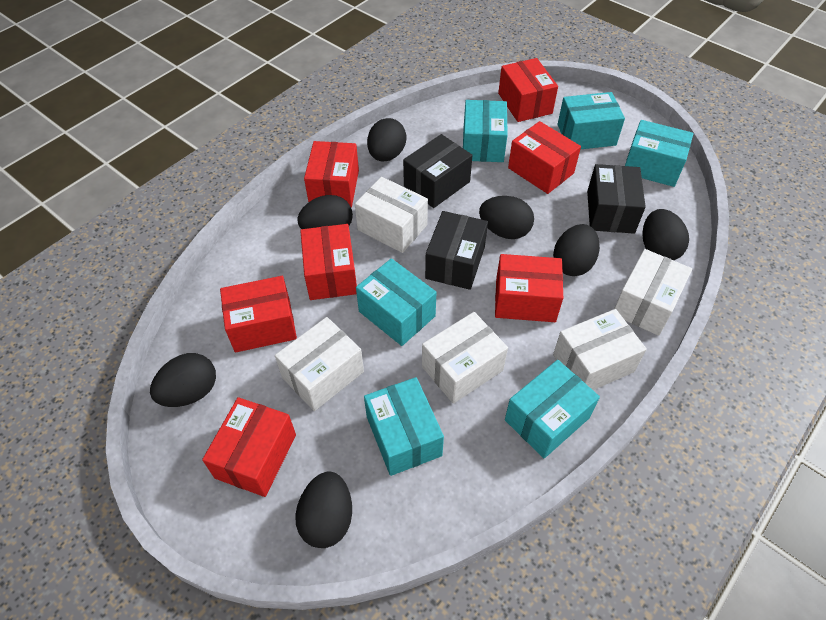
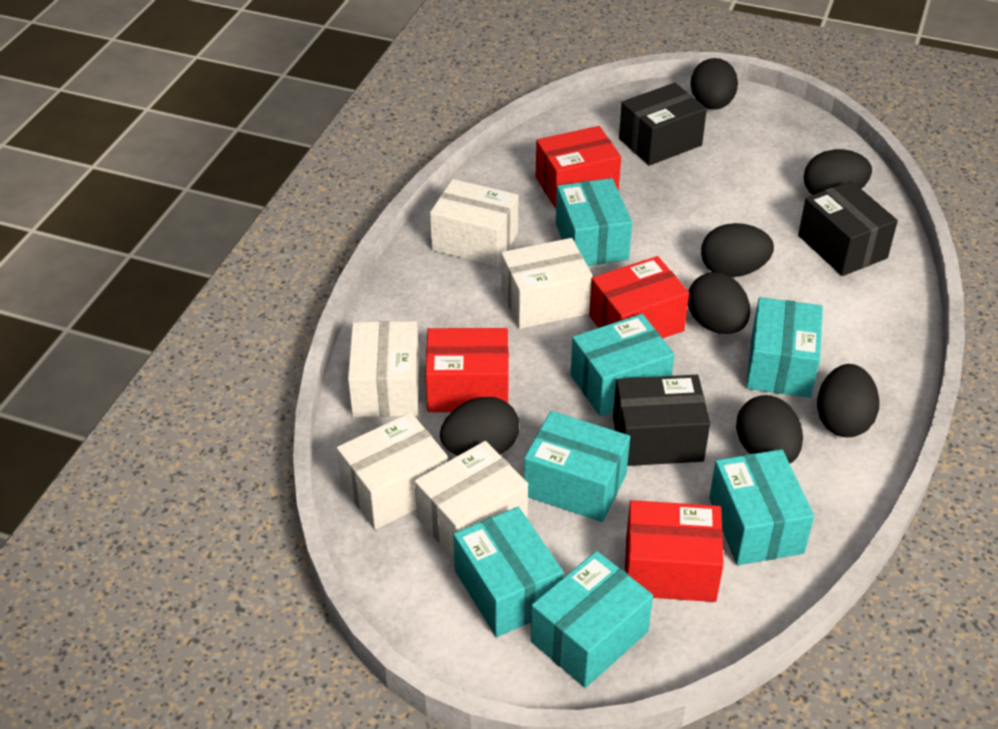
red box: [202,397,296,497] [220,276,297,353] [300,224,357,300] [304,141,359,208] [495,254,563,322] [498,58,558,122] [508,121,581,194] = 7 -> [425,328,509,412] [536,126,621,208] [589,256,689,339] [625,500,724,602] = 4
turquoise box: [356,258,436,346] [364,377,444,476] [463,100,508,162] [505,360,600,458] [558,92,625,149] [625,120,694,187] = 6 -> [453,507,563,637] [524,411,630,522] [531,551,653,688] [556,178,632,266] [570,314,674,417] [709,449,814,565] [746,297,823,398] = 7

